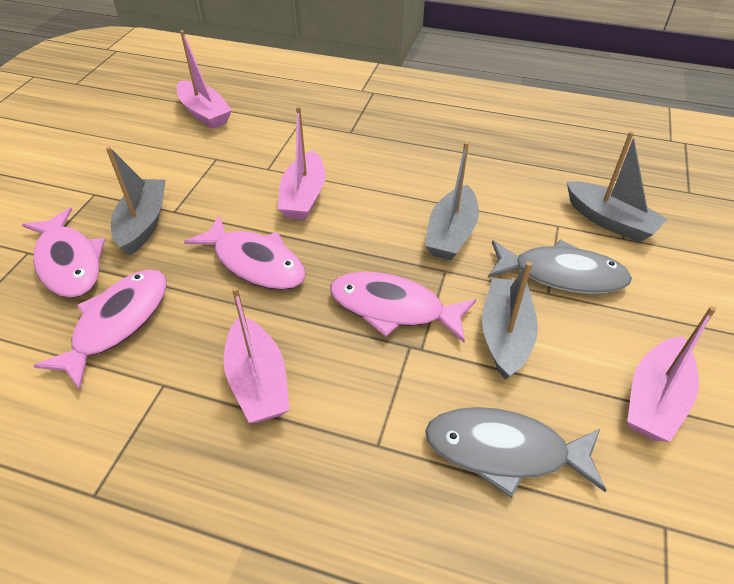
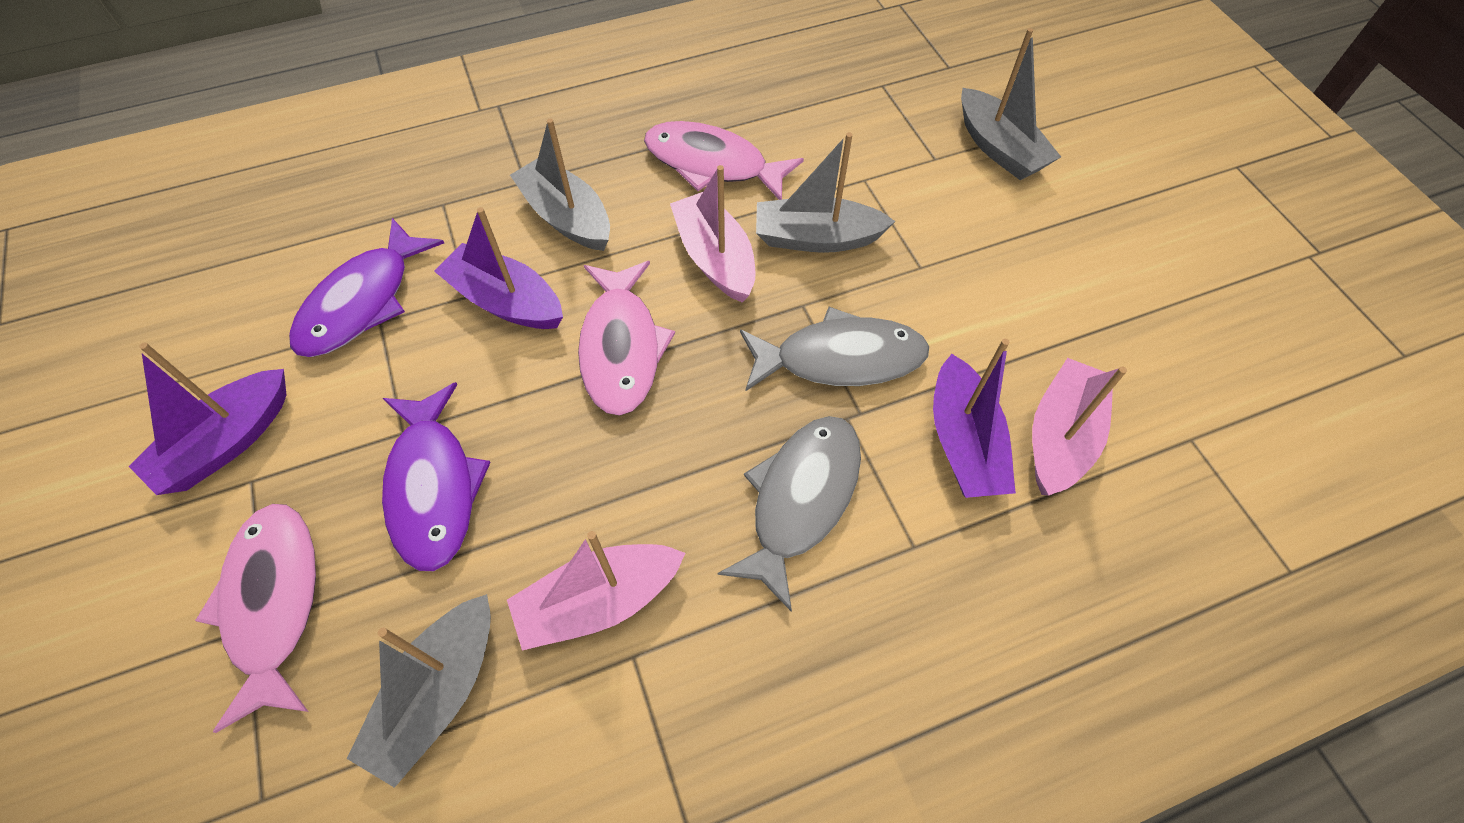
pink boat: [177,30,232,129] [224,287,290,423] [278,106,326,220] [627,306,716,442] = 4 -> [507,531,685,651] [670,165,756,303] [1032,358,1127,495] = 3
pink fish: [22,207,105,298] [34,269,167,390] [184,215,306,290] [330,272,476,342] = 4 -> [195,504,316,733] [578,261,675,416] [644,121,804,200] = 3
purple boat: none = 0 -> [129,342,286,495] [434,207,563,329] [933,339,1016,498] = 3
purple fish: none = 0 -> [289,218,444,357] [382,382,491,571] = 2

